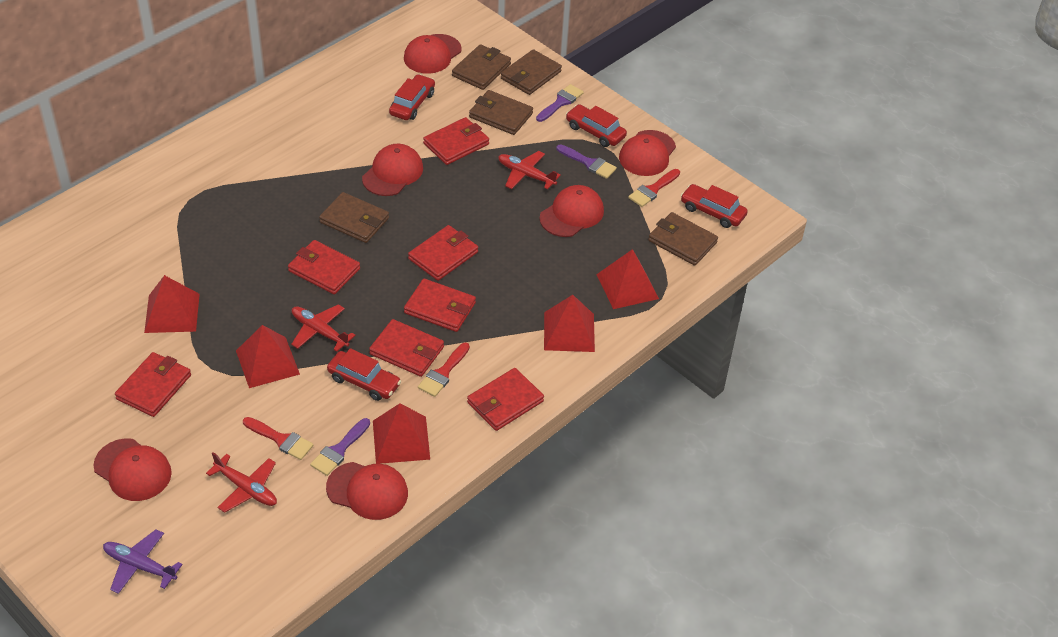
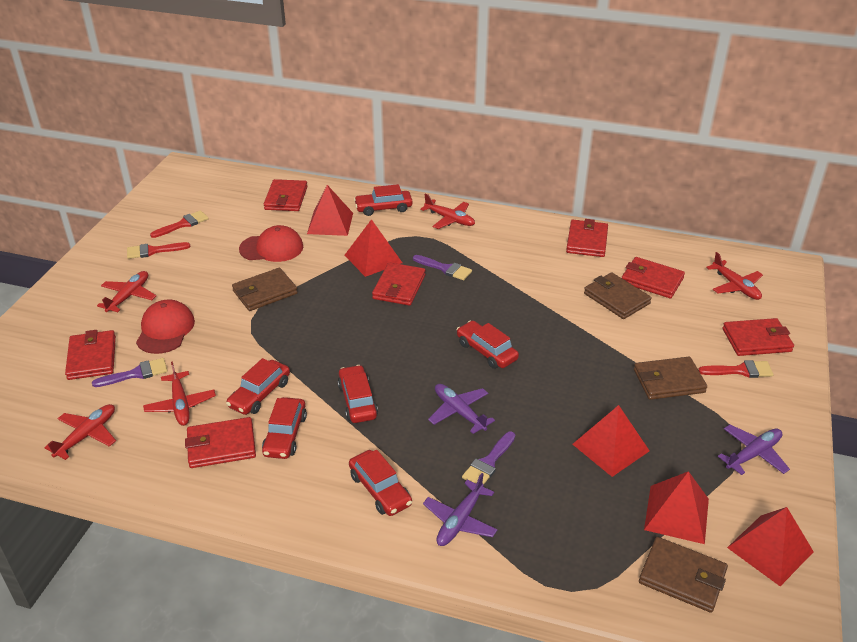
brown wallet: [319,192,389,243] [452,44,511,90] [469,90,533,135] [501,49,562,95] [648,212,718,266] = 5 -> [232,268,298,311] [584,272,652,319] [634,357,707,400] [639,537,728,613] = 4
purple plane: [103,529,183,594] = 1 -> [423,473,498,546] [428,384,495,434] [718,425,790,475] = 3
red cap: [94,438,172,501] [326,462,408,520] [362,144,423,196] [404,34,462,74] [540,185,604,237] [619,130,676,176] = 6 -> [136,300,195,354] [239,225,303,262] = 2
red car: [327,348,401,401] [389,74,435,120] [566,104,627,147] [681,184,748,228] = 4 -> [226,358,290,415] [262,397,307,459] [338,365,378,423] [349,450,412,516] [354,184,413,216] [456,320,519,369] = 6
red plane: [206,452,277,513] [291,304,356,352] [498,151,561,190] = 3 -> [44,404,116,460] [97,271,156,312] [143,362,216,426] [420,194,475,229] [706,252,763,300] = 5

